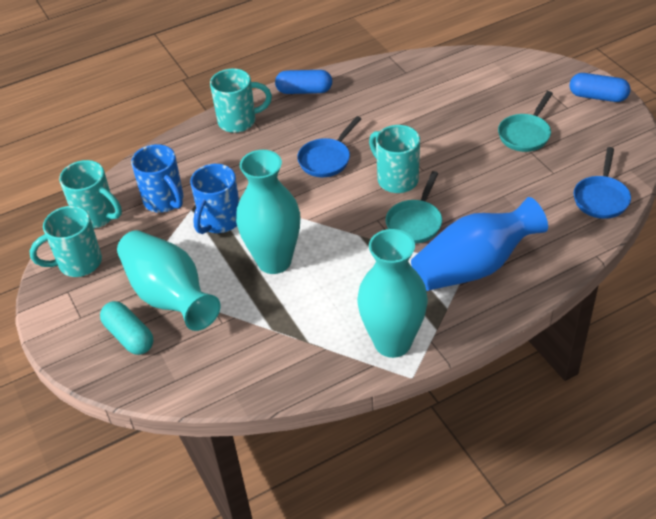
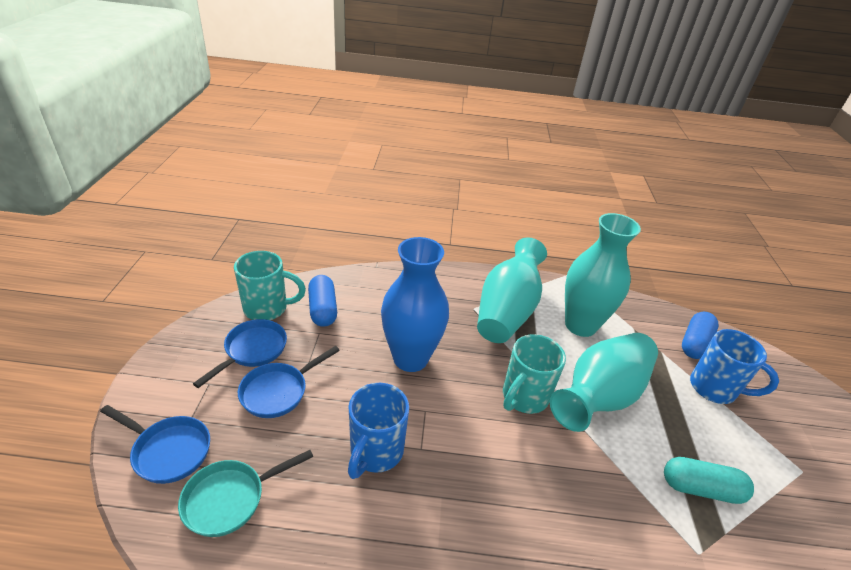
blue pan: [297,116,361,177] [574,147,631,219] = 2 -> [100,405,210,484] [193,319,287,388] [238,346,340,418] = 3
turquoise mug: [29,206,102,277] [59,160,122,229] [210,68,272,133] [369,125,420,193] = 4 -> [234,251,306,320] [503,334,566,414] = 2
turquoise pan: [386,171,442,244] [498,91,553,152] = 2 -> [178,450,313,537] = 1

